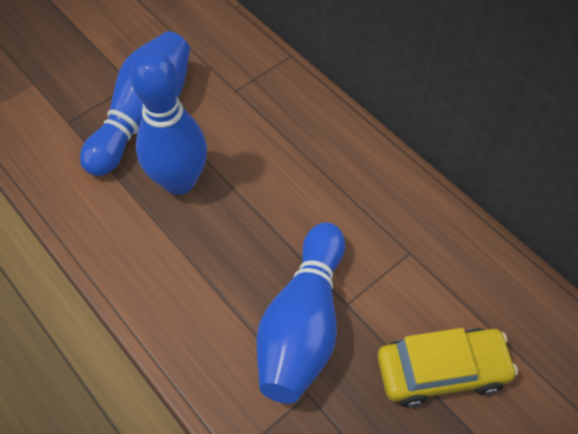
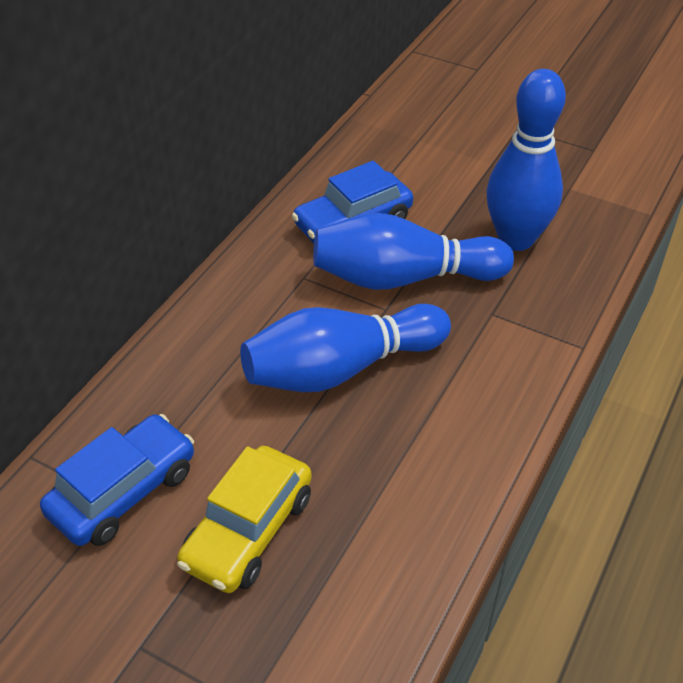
blue car: none = 0 -> [40,414,194,546] [291,161,413,243] = 2

